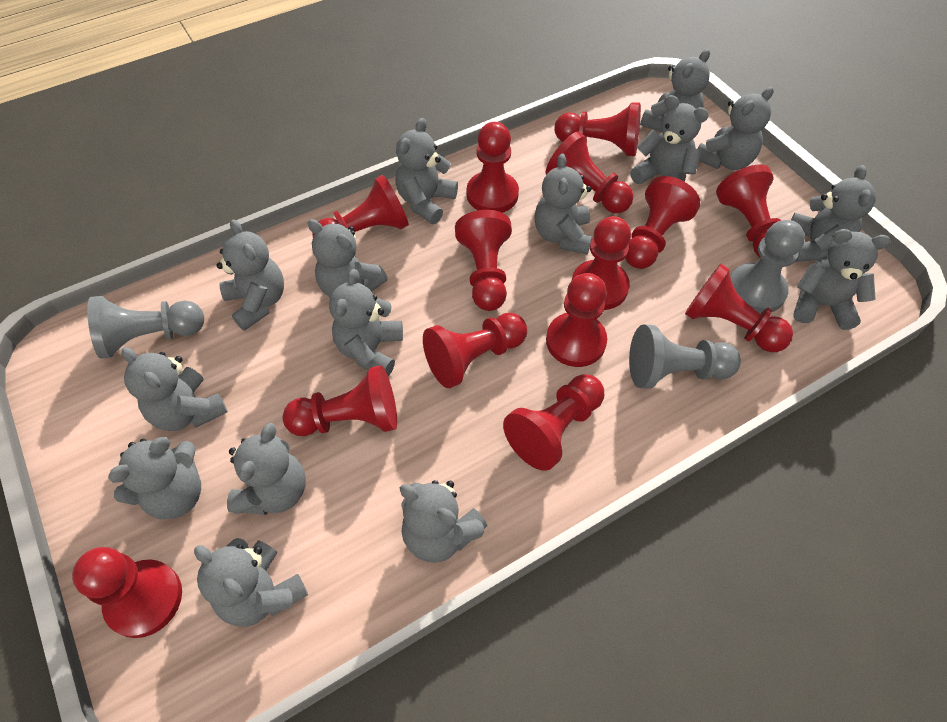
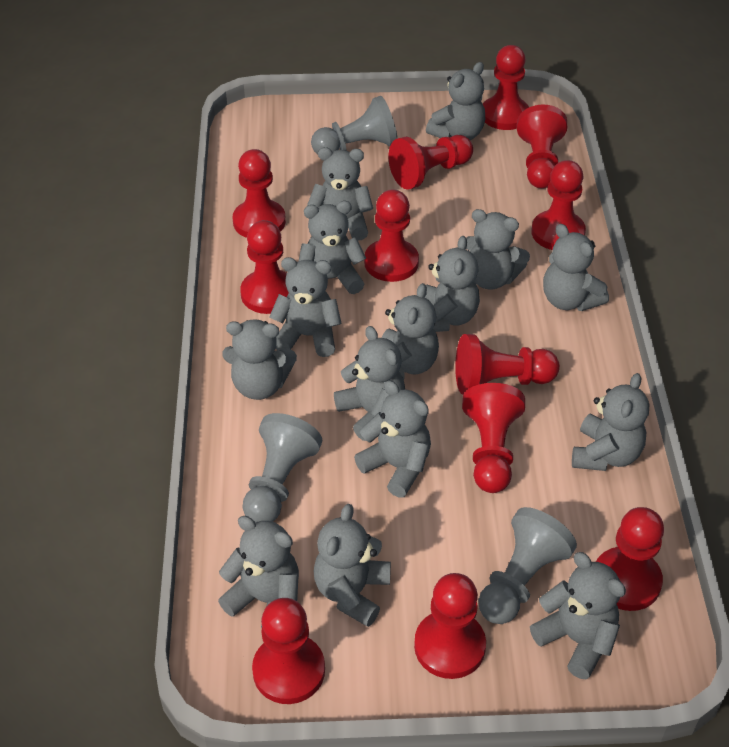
red pawn: [72,547,182,638] [283,365,397,436] [312,175,409,237] [423,313,527,388] [455,210,512,311] [467,122,519,213] [503,374,604,471] [545,131,634,213] [546,273,607,367] [555,103,641,156] [572,216,631,310] [625,176,700,269] [685,264,793,352] [716,165,781,258] = 14 -> [233,149,286,238] [240,220,289,314] [252,598,325,704] [364,189,419,282] [388,135,473,190] [414,573,486,679] [455,334,560,395] [462,383,525,493] [483,45,529,130] [517,105,567,189] [531,160,586,250] [596,507,664,611] = 12

